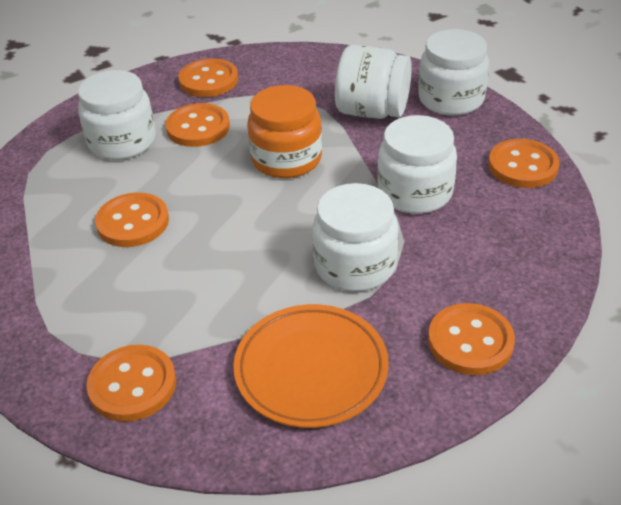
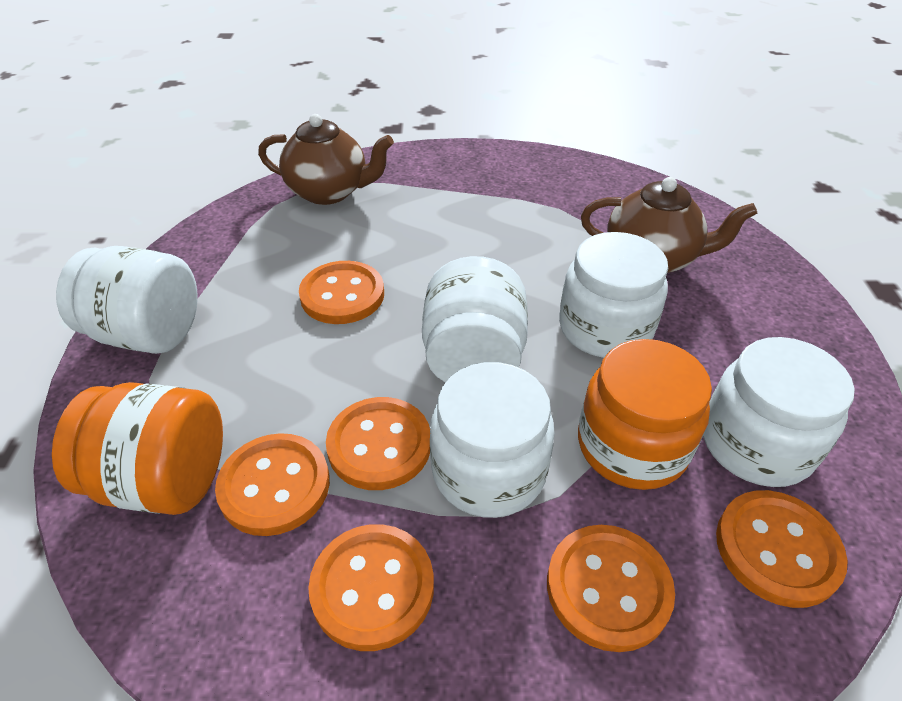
brown teapot: none = 0 -> [258,114,394,205] [581,177,757,273] = 2
orange jar: [247,85,322,178] = 1 -> [52,382,223,515] [578,339,712,490] = 2
orange plate: [233,304,389,428] = 1 -> none = 0

